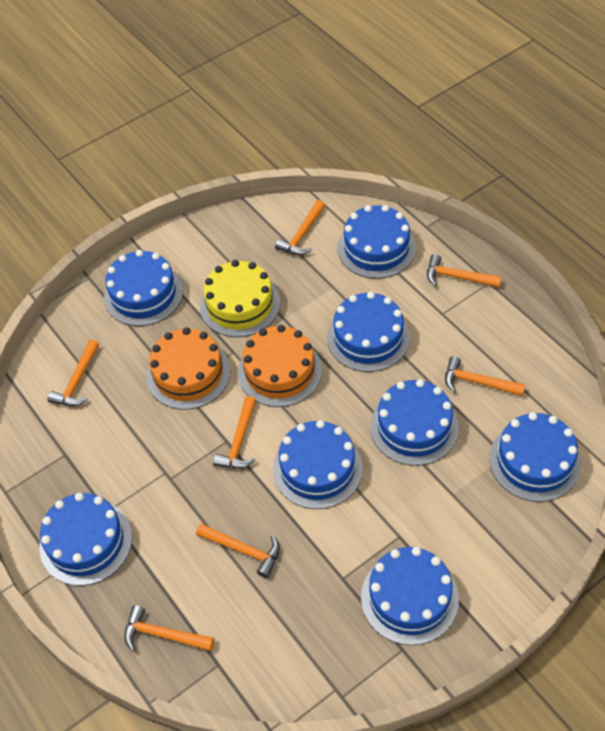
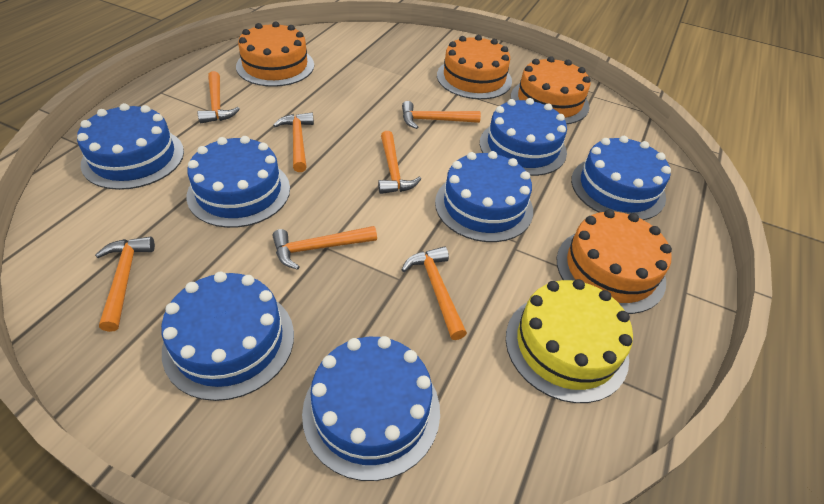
blue cake: [40,493,132,586] [104,250,183,326] [273,420,363,509] [327,292,410,372] [338,205,416,279] [361,547,459,645] [370,379,459,466] [489,412,581,502] = 8 -> [77,103,184,190] [161,272,294,401] [187,136,290,228] [302,336,440,481] [435,151,533,242] [480,98,567,176] [571,136,671,220] = 7
orange cake: [147,327,231,410] [238,325,322,407] = 2 -> [236,21,314,87] [437,35,512,99] [511,56,591,124] [557,209,672,314] = 4

